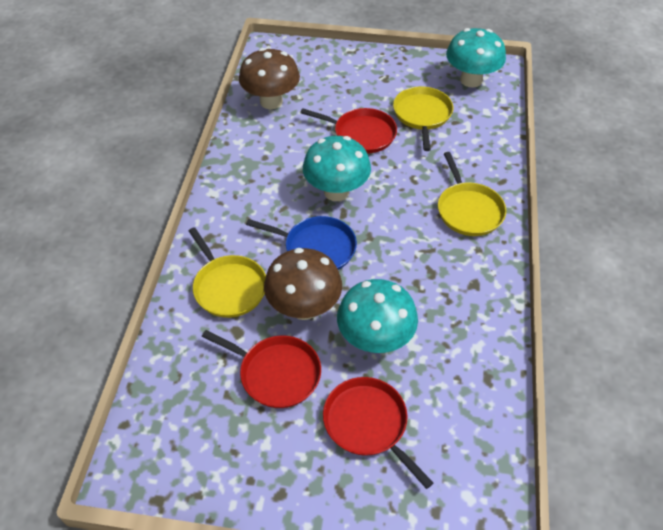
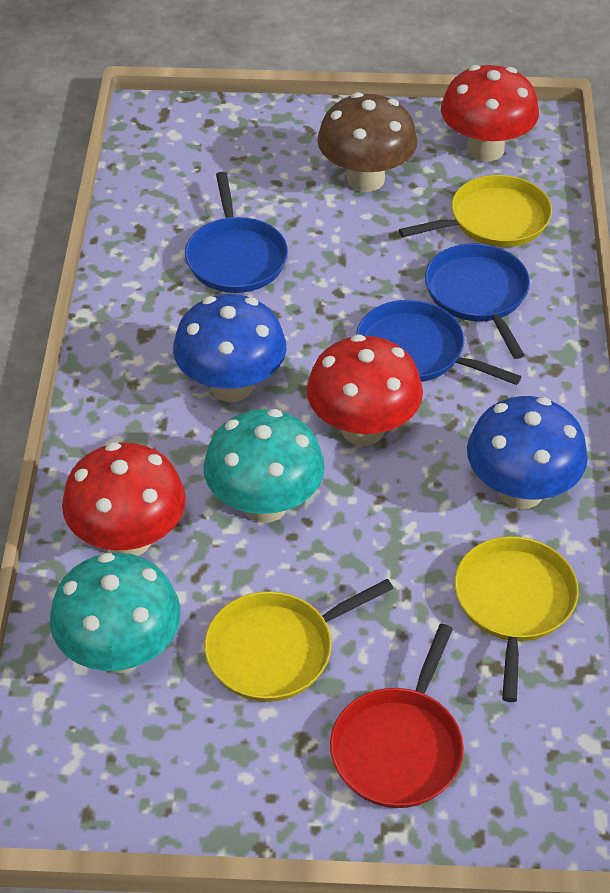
blue mushroom: none = 0 -> [173,294,286,402] [467,396,588,509] = 2
blue pan: [246,216,357,270] = 1 -> [185,172,288,293] [356,300,522,385] [425,243,530,359] = 3
brown mushroom: [239,48,300,109] [264,248,342,320] = 2 -> [317,92,418,192] = 1
red mushroom: none = 0 -> [62,442,186,556] [307,334,423,446] [441,65,539,162] = 3
red pan: [202,330,321,408] [300,108,397,153] [323,377,433,489] = 3 -> [330,624,464,808] = 1
turquoise mushroom: [303,136,371,201] [337,279,418,353] [446,28,506,88] = 3 -> [50,553,181,673] [203,409,325,523] = 2

